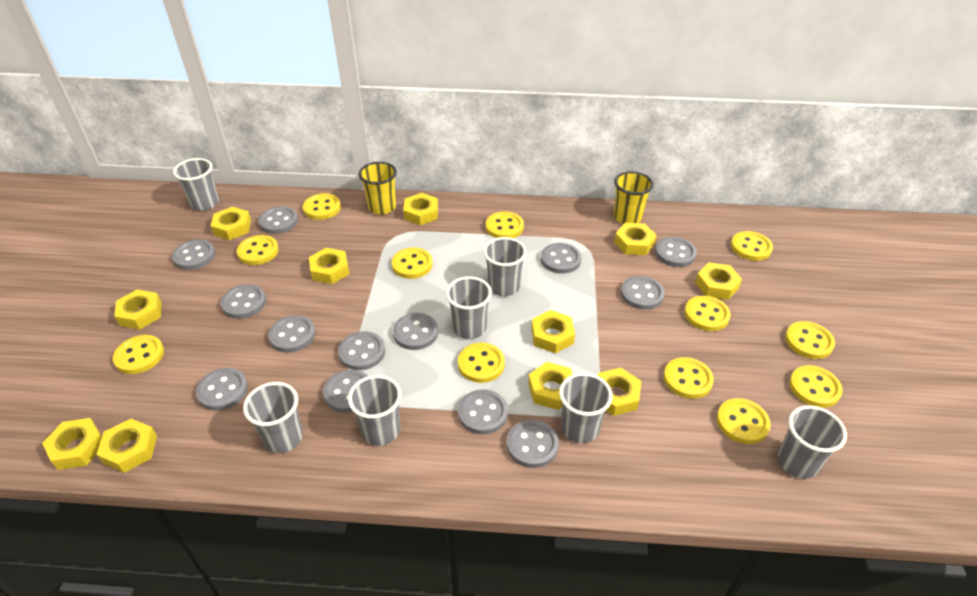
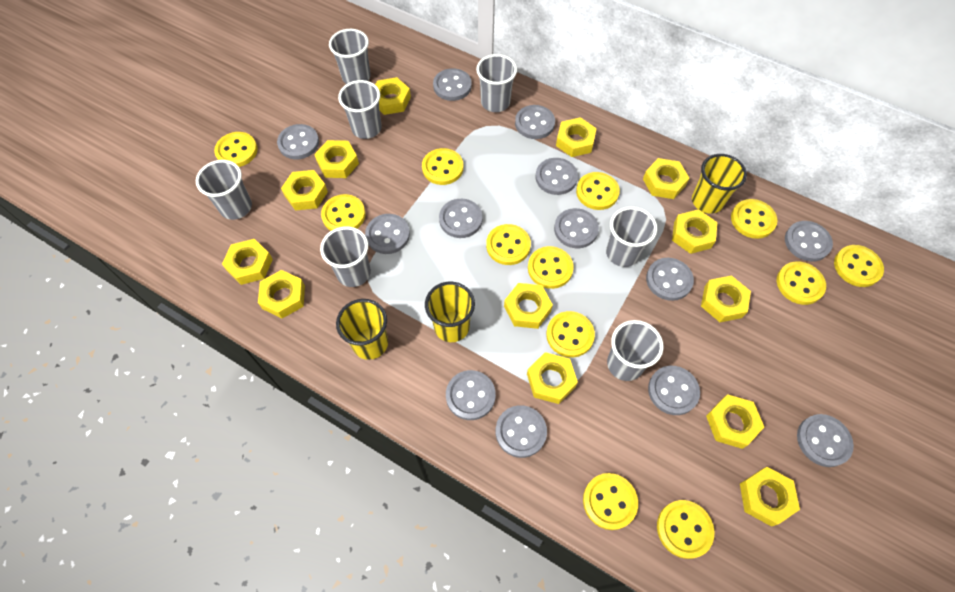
yellow cup: [358,162,397,215] [614,171,653,224] = 2 -> [336,299,388,360] [425,282,475,342] [692,154,747,214] = 3
yellow nut: [42,418,102,470] [96,419,157,473] [114,290,162,330] [210,207,251,240] [309,248,349,284] [403,193,438,225] [528,362,573,410] [531,310,575,353] [598,368,641,416] [614,223,656,255] [695,262,742,300] = 11 -> [222,239,273,285] [258,270,305,318] [281,170,328,211] [314,140,359,178] [375,77,411,115] [504,283,553,329] [527,352,578,404] [556,117,597,157] [643,158,689,199] [672,209,717,254] [701,276,751,322] [706,394,764,449] [740,467,800,527] = 13

